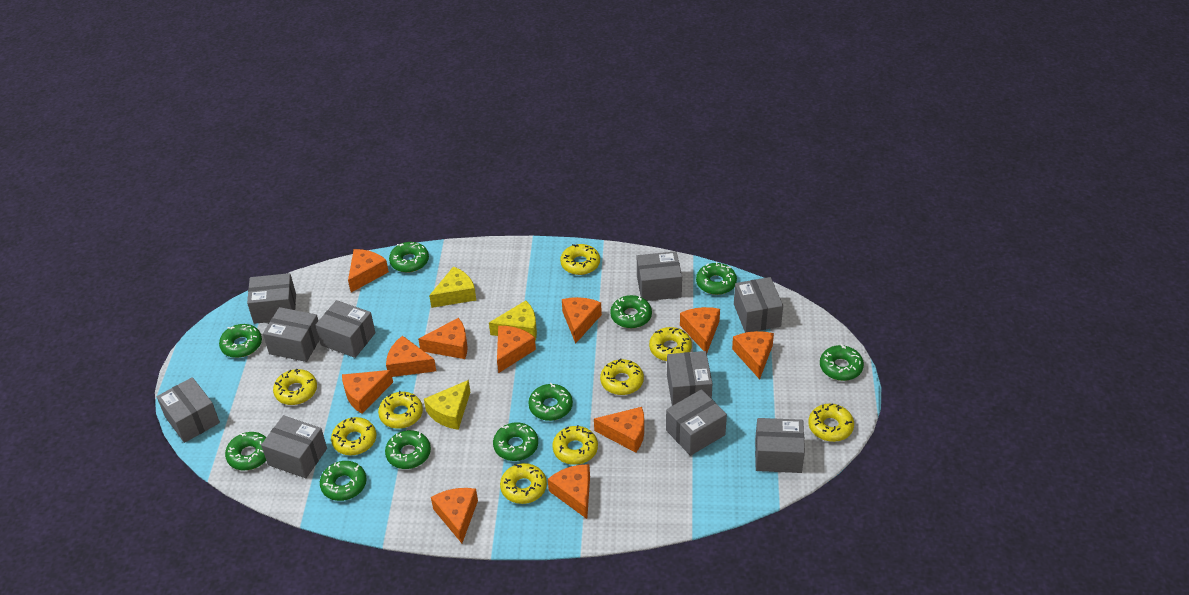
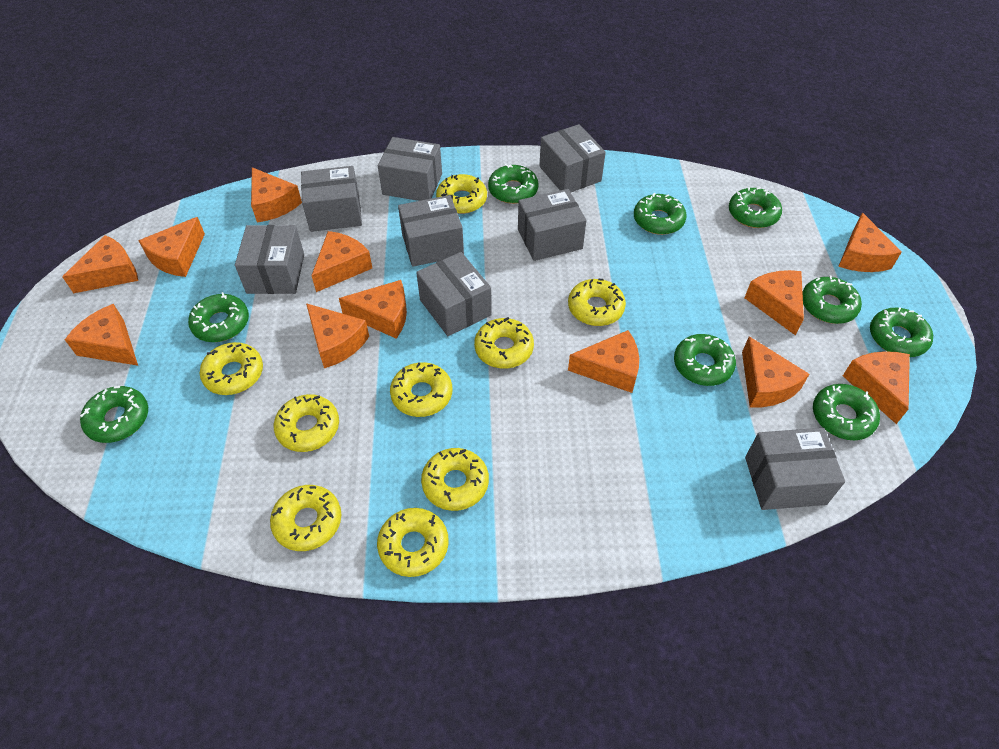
green donut: [219,324,262,358] [225,432,266,470] [320,461,367,501] [385,430,431,469] [389,242,429,273] [493,422,538,461] [528,383,573,421] [610,295,652,328] [696,262,737,295] [820,344,864,381] = 10 -> [80,386,148,443] [188,292,249,342] [488,164,539,204] [634,193,687,235] [674,334,736,386] [729,187,782,228] [802,275,862,324] [813,384,880,440] [870,307,933,357] = 9
grey box: [157,377,220,443] [247,273,296,324] [261,415,327,478] [263,307,319,362] [315,300,376,358] [637,251,682,301] [666,389,727,456] [667,351,713,406] [734,277,783,333] [755,418,805,473] = 10 -> [235,225,304,294] [301,166,362,232] [378,137,442,201] [398,195,464,267] [416,252,492,336] [518,189,586,261] [539,124,606,192] [745,428,845,510] = 8
orange cheese: [342,370,393,414] [348,249,389,292] [386,336,436,377] [418,318,468,359] [431,488,478,543] [497,326,536,373] [548,464,590,519] [562,297,602,344] [594,407,644,453] [680,307,720,353] [732,331,774,379] = 11 -> [62,235,138,293] [65,304,138,366] [138,217,205,277] [251,167,302,222] [306,303,369,368] [311,231,372,292] [339,280,407,339] [568,330,639,393] [742,336,809,408] [744,270,804,336] [838,212,902,272] [843,351,910,424] = 12
yellow cheese: [424,380,470,430] [429,266,476,308] [489,300,537,341] = 3 -> none = 0

